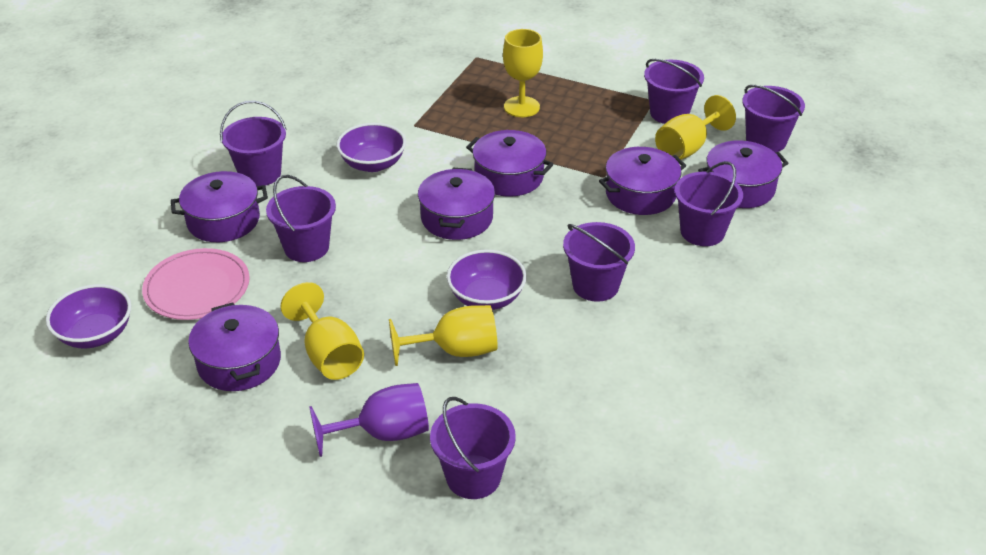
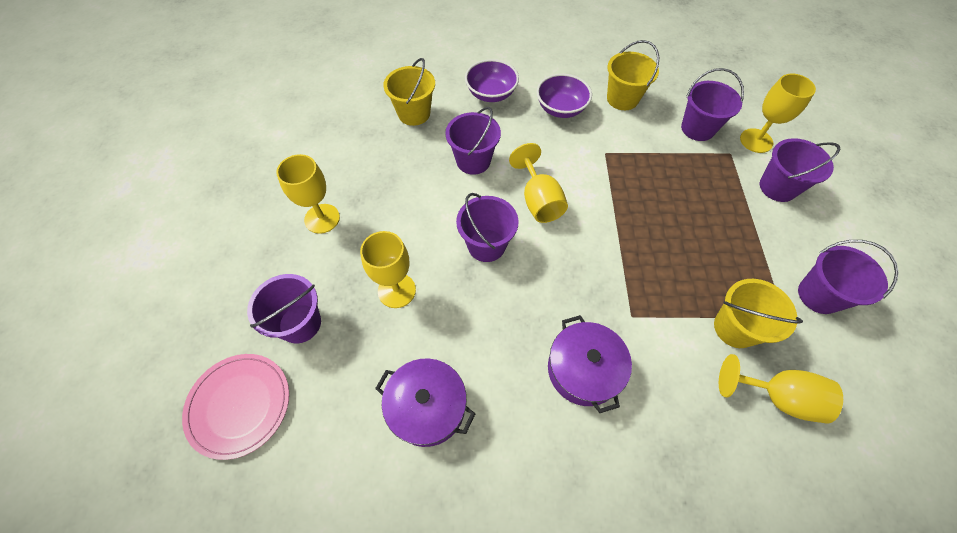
purple bowl: [46,284,131,348] [336,123,406,172] [447,250,527,310] = 3 -> [465,59,519,102] [537,74,592,118] = 2
purple bucket: [220,100,287,186] [266,175,336,262] [430,397,516,499] [563,222,635,302] [644,59,704,124] [675,161,743,246] [742,85,805,153] = 7 -> [247,274,321,343] [445,107,501,175] [456,193,519,262] [681,68,744,141] [760,138,840,202] [798,240,899,314] = 6
purple goblet: [309,383,429,457] = 1 -> none = 0
purple pot: [171,171,268,242] [188,302,281,391] [418,168,495,240] [466,130,554,197] [599,147,687,215] [698,140,789,208] = 6 -> [375,358,475,447] [548,315,632,413] = 2
yellow bucket: none = 0 -> [383,58,435,126] [607,40,659,110] [714,279,803,348] = 3
yellow goblet: [281,282,364,380] [389,305,497,366] [503,29,543,117] [655,95,736,160] = 4 -> [276,154,340,234] [360,231,416,308] [509,143,568,223] [719,354,843,424] [740,74,816,153] = 5

